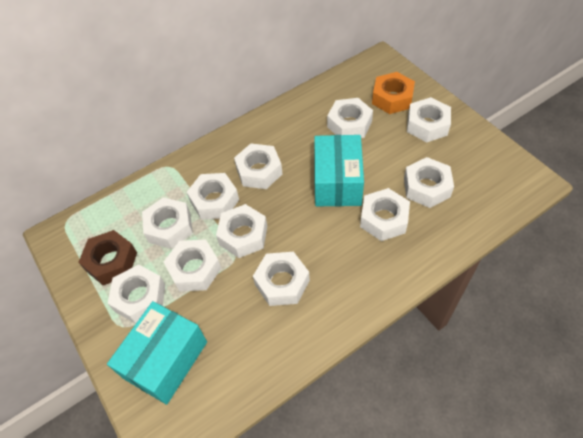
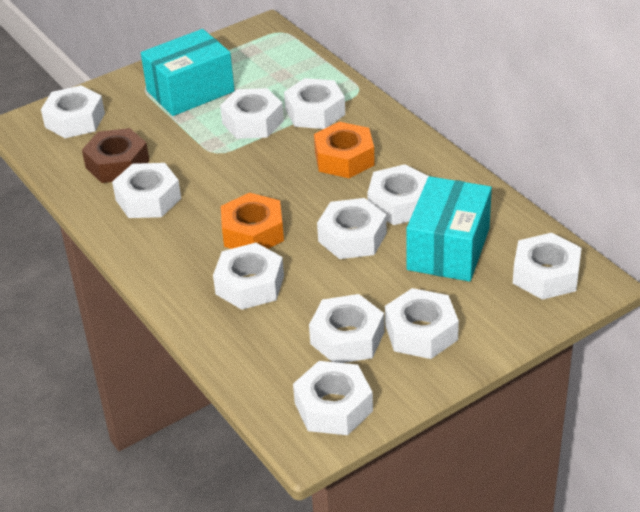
orange nut: [372,72,415,114] = 1 -> [221,193,284,249] [314,122,375,178] = 2

